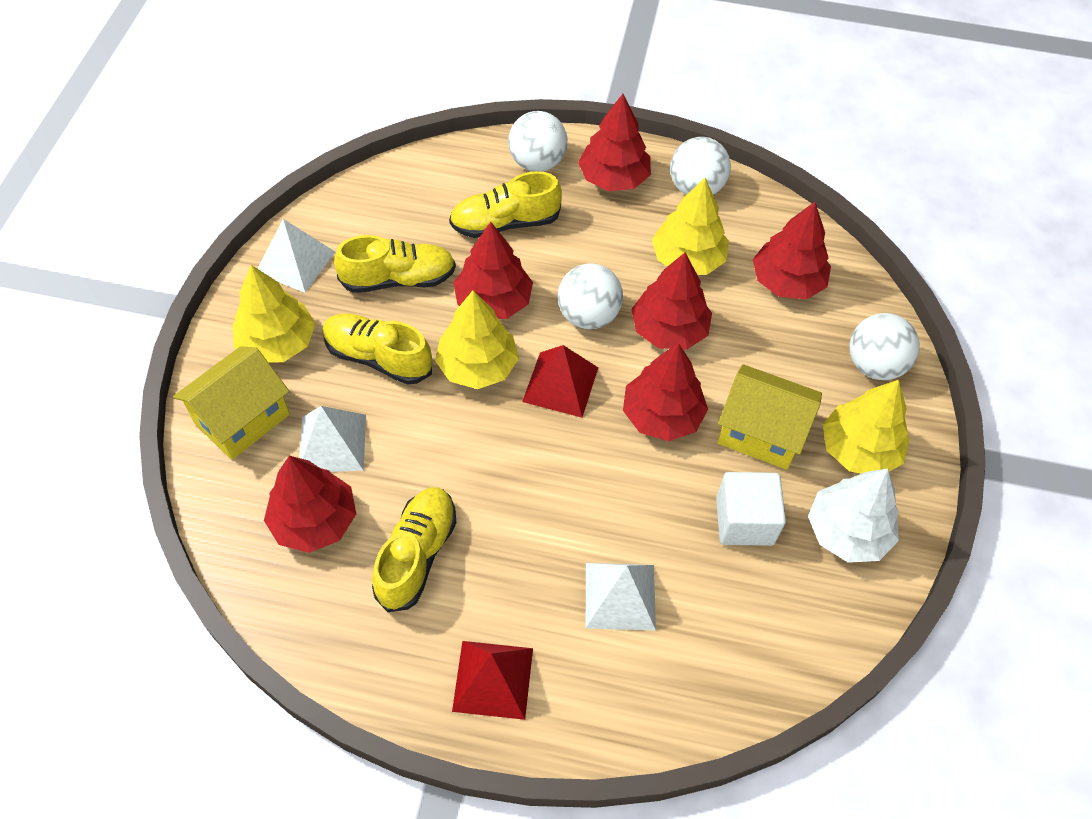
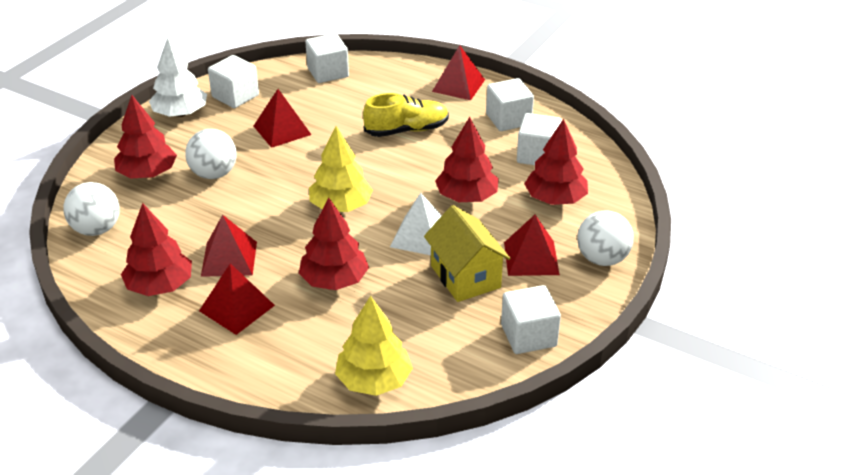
red pyramid: [452,641,533,720] [522,345,598,418] = 2 -> [199,263,275,335] [201,215,257,277] [254,89,311,148] [432,45,485,100] [504,214,560,276] = 5
red tree: [264,456,356,553] [453,222,533,319] [578,94,651,191] [623,343,708,441] [631,252,712,350] [753,202,831,299] = 6 -> [114,95,177,178] [121,203,192,296] [299,198,369,290] [435,117,499,202] [524,119,588,205] = 5
white ball: [508,111,567,172] [558,263,623,329] [670,137,731,195] [849,313,920,380] = 4 -> [63,182,120,236] [185,129,237,179] [577,210,634,266] = 3
white cube: [716,472,786,546] = 1 -> [208,55,259,108] [305,33,349,83] [486,78,534,131] [501,285,561,354] [517,113,562,165] = 5
white pyramid: [257,219,335,293] [299,406,366,472] [586,563,656,631] = 3 -> [390,193,442,255] = 1
yellow house: [173,346,290,460] [717,364,822,470] = 2 -> [424,205,511,302] = 1
yellow shoe: [323,313,432,385] [334,235,456,293] [372,487,456,612] [449,171,562,238] = 4 -> [363,93,449,137] = 1
yellow tree: [233,265,315,362] [435,290,519,389] [652,178,729,275] [823,380,909,474] = 4 -> [309,126,373,212] [335,296,413,396] = 2

